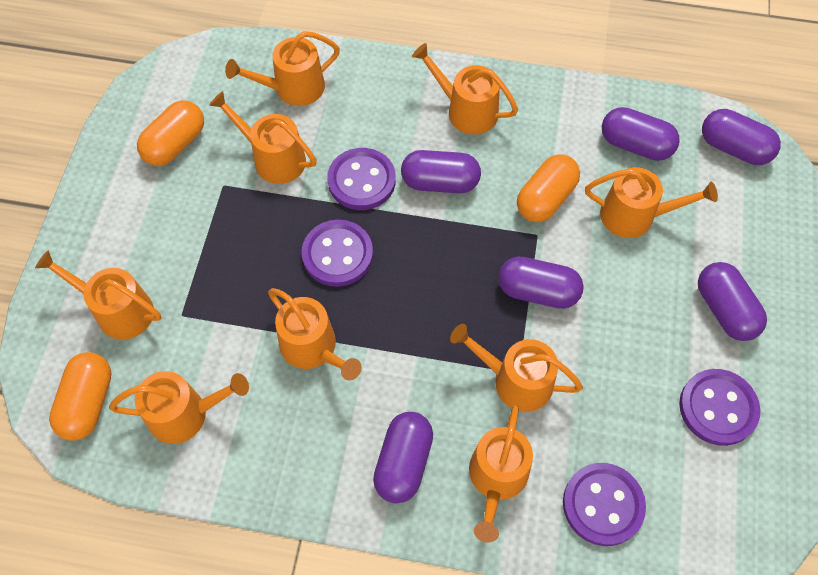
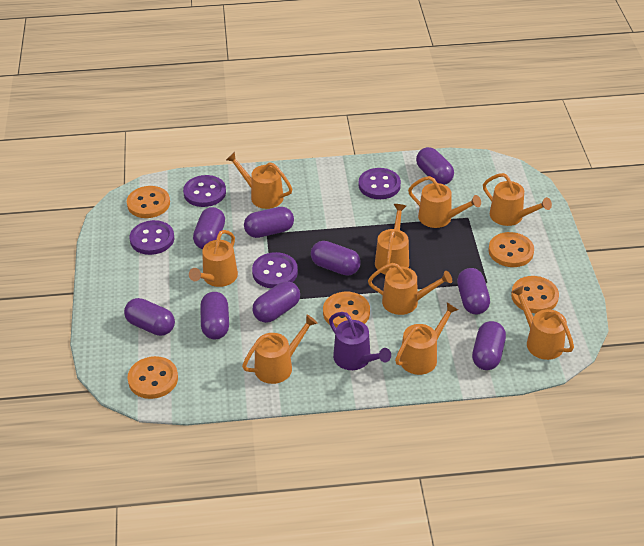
orange button: none = 0 -> [127,186,170,218] [128,356,178,399] [323,292,370,328] [489,232,534,267] [511,276,559,314] = 5
orange capsule: [49,352,112,441] [137,100,204,166] [517,154,580,222] = 3 -> none = 0
purple capsule: [373,412,433,503] [401,150,481,193] [498,257,584,309] [602,107,680,161] [698,262,767,341] [702,109,781,165] = 6 -> [124,298,175,336] [193,207,225,249] [200,292,229,339] [244,207,294,238] [253,281,300,323] [311,241,361,276] [416,147,454,185] [457,268,490,314] [472,321,506,370] = 9
purple watering can: none = 0 -> [329,312,391,370] = 1

